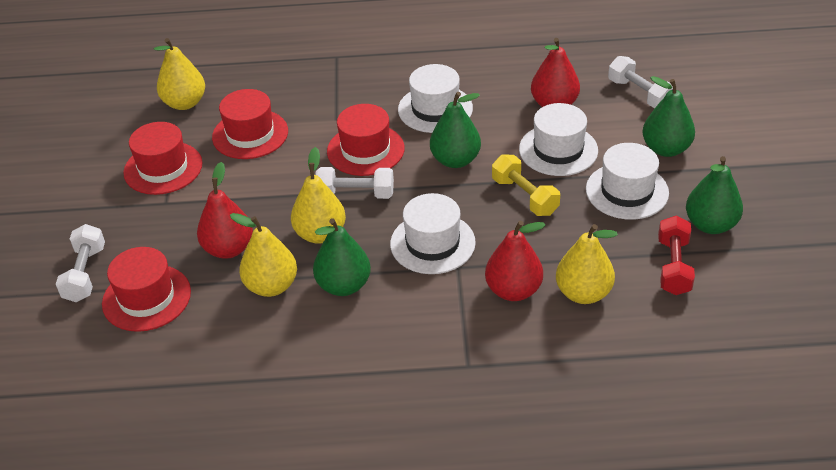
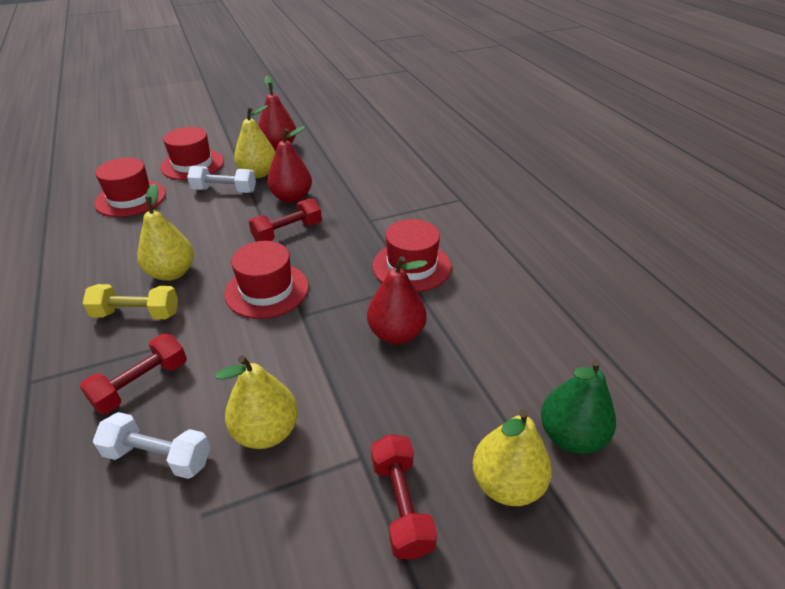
green pear: [313,218,371,296] [430,92,481,168] [642,76,695,157] [686,156,743,234] = 4 -> [541,359,616,454] = 1
red dumbbell: [658,216,695,295] = 1 -> [80,334,187,414] [249,198,322,242] [371,434,437,559] = 3
white dumbbell: [56,224,105,302] [315,167,394,199] [608,56,673,108] = 3 -> [93,412,210,479] [187,166,256,193] = 2
white hat: [390,193,476,274] [398,64,473,133] [519,103,598,176] [586,143,669,220] = 4 -> none = 0

